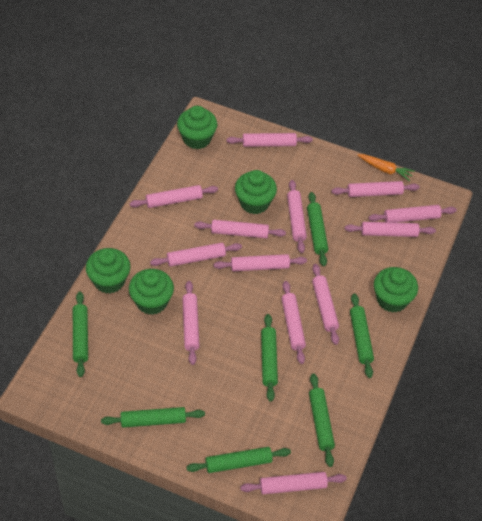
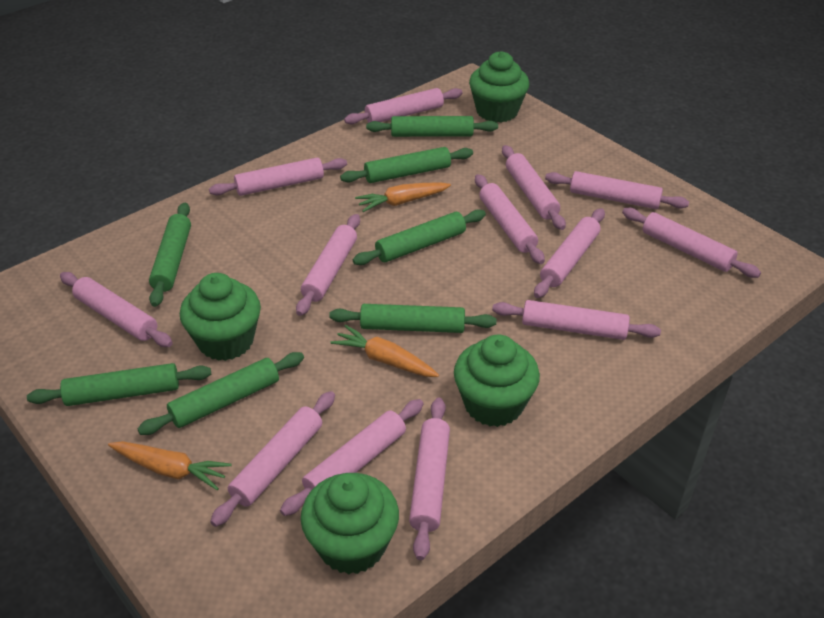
green cupcake: [86,248,131,293] [129,269,174,315] [177,106,217,149] [235,170,277,214] [374,267,418,313] = 5 -> [180,273,261,361] [301,473,399,575] [454,334,540,427] [469,51,529,123] = 4
orange carrot: [358,154,415,181] = 1 -> [108,441,232,490] [330,325,439,377] [355,183,451,212] = 3

